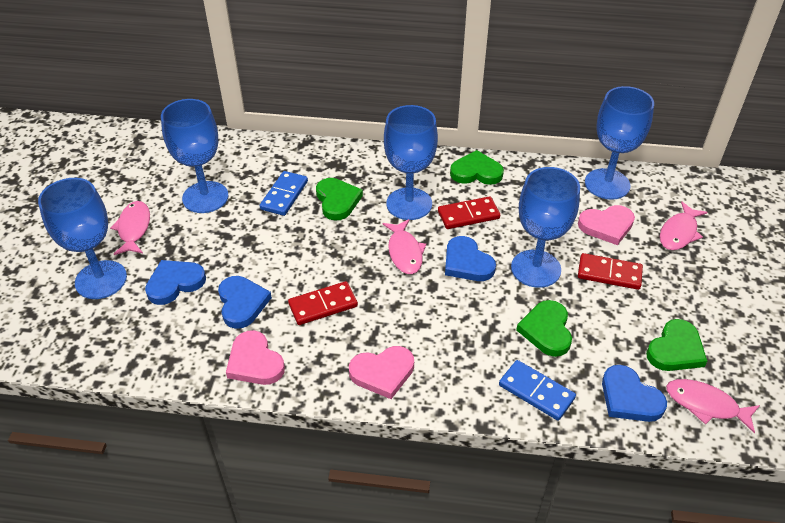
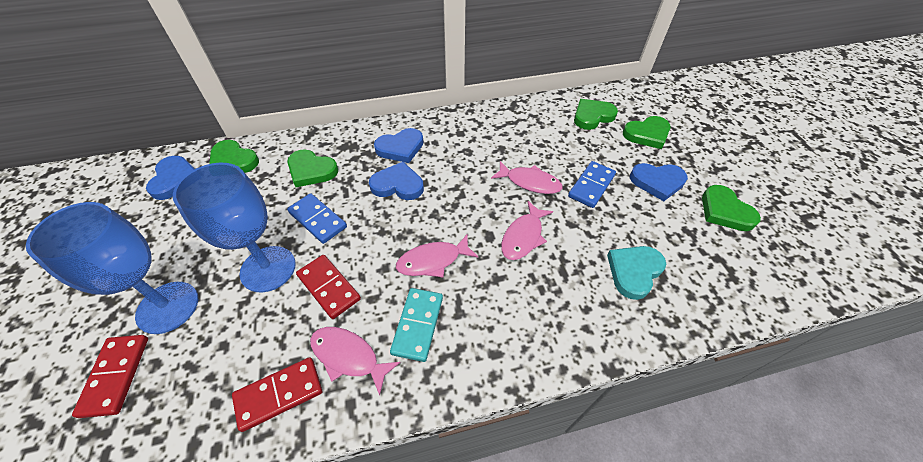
blue goblet: [38,178,127,299] [161,99,229,213] [384,105,438,220] [511,167,580,288] [585,86,654,200] = 5 -> [26,202,198,334] [173,163,296,292] = 2
green heart: [316,178,363,221] [450,150,504,185] [516,300,572,357] [646,319,707,371] = 4 -> [209,140,259,173] [287,149,338,187] [574,99,618,130] [623,116,671,149] [702,185,761,231] = 5
pink heart: [226,330,285,385] [349,346,414,399] [578,205,635,245] = 3 -> none = 0
turquoise domino: none = 0 -> [390,288,443,362] = 1
turquoise heart: none = 0 -> [607,246,666,300] = 1

